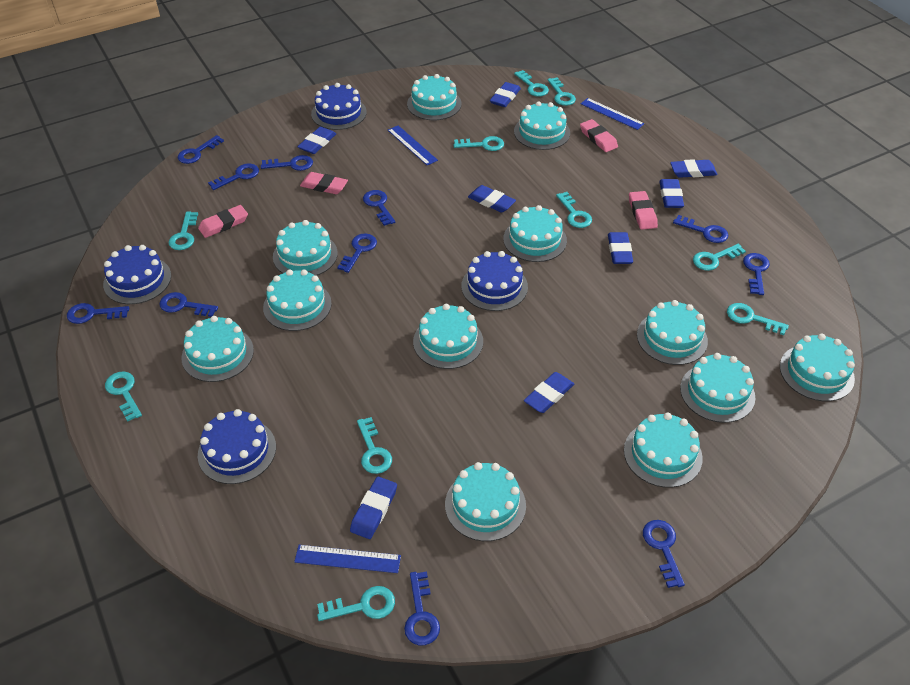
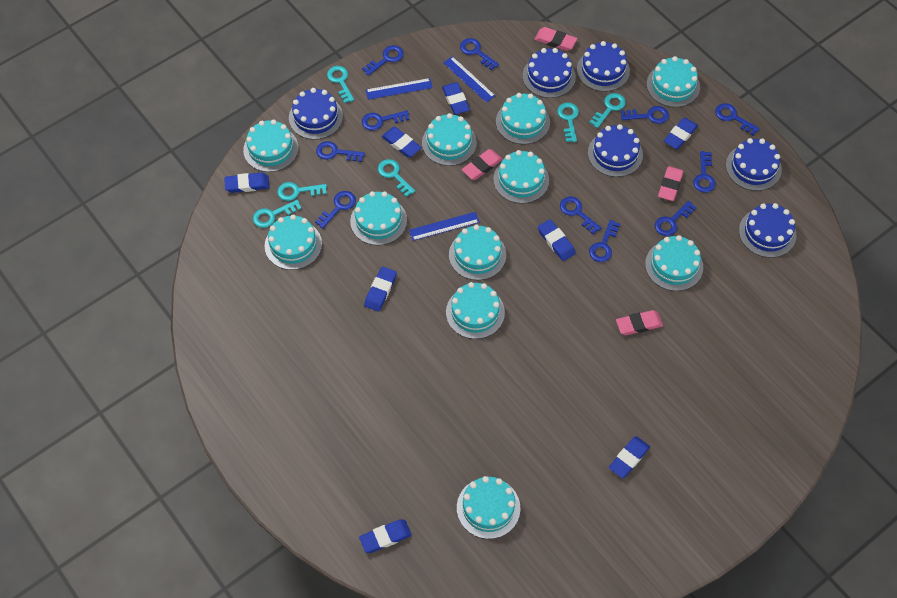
blue cake: [103,245,171,304] [198,409,276,484] [311,83,367,130] [461,251,528,311] = 4 -> [289,88,343,140] [523,48,576,98] [577,41,630,92] [588,124,643,177] [726,138,782,191] [739,203,796,258] = 6
turquoise cake: [182,316,254,382] [263,269,332,331] [273,220,338,276] [407,74,461,120] [413,304,483,369] [445,462,526,541] [503,205,567,262] [514,101,570,150] [624,413,703,488] [637,300,708,365] [680,353,755,423] [780,334,855,401] = 12 -> [243,120,298,172] [265,214,322,270] [350,191,407,245] [422,113,477,166] [446,282,505,339] [449,225,506,280] [457,476,520,539] [493,150,549,204] [496,93,550,145] [645,235,703,291] [647,56,700,107] = 11
turquoise key: [105,372,142,422] [169,211,198,250] [317,586,395,621] [357,417,392,474] [453,136,504,151] [514,70,549,97] [548,77,576,106] [556,192,592,228] [693,244,746,271] [727,303,789,335] = 10 -> [253,199,302,228] [277,182,327,201] [327,66,354,103] [378,159,415,197] [557,103,579,142] [589,93,626,128] = 6

